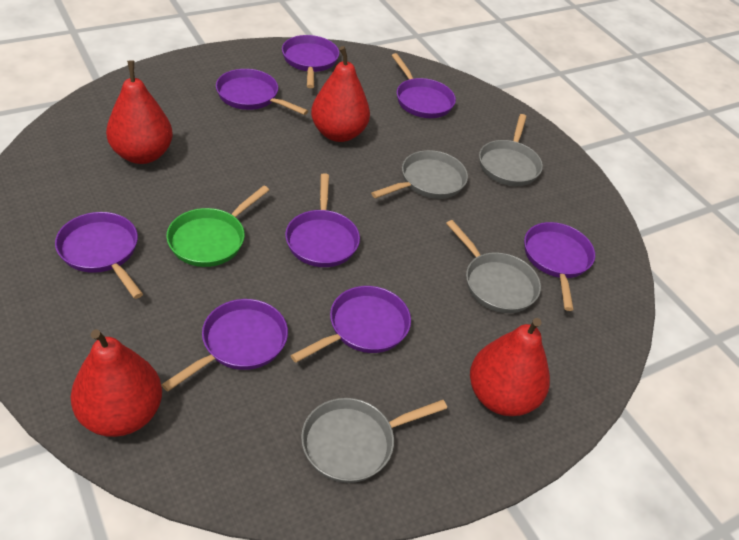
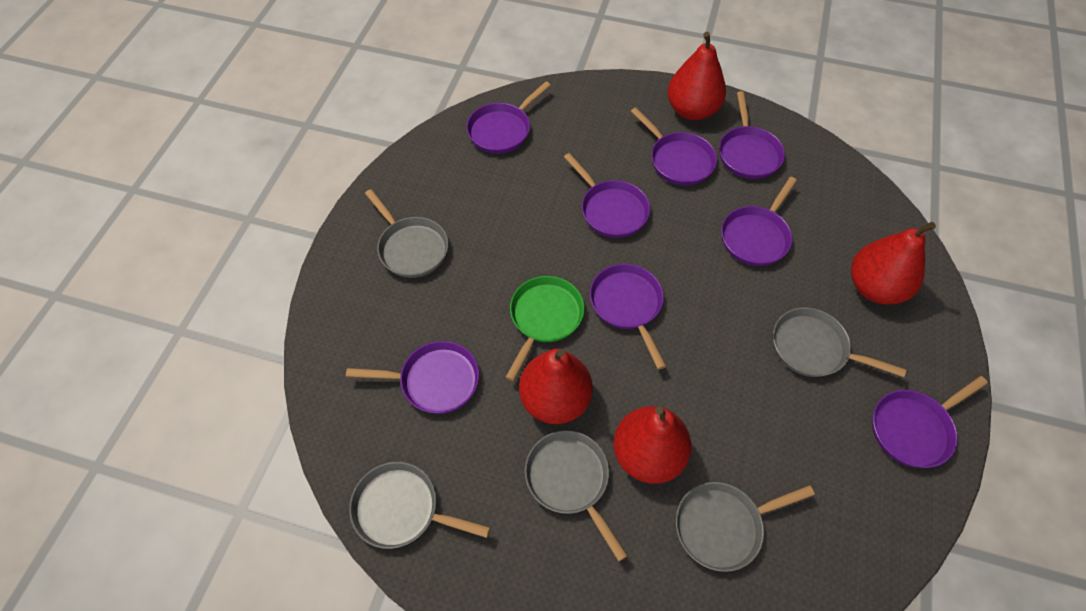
grey pan: [301,398,447,483] [371,150,468,199] [446,220,541,313] [479,114,543,186] = 4 -> [349,462,490,549] [365,189,448,278] [525,430,628,561] [676,482,815,572] [773,308,906,377] = 5

